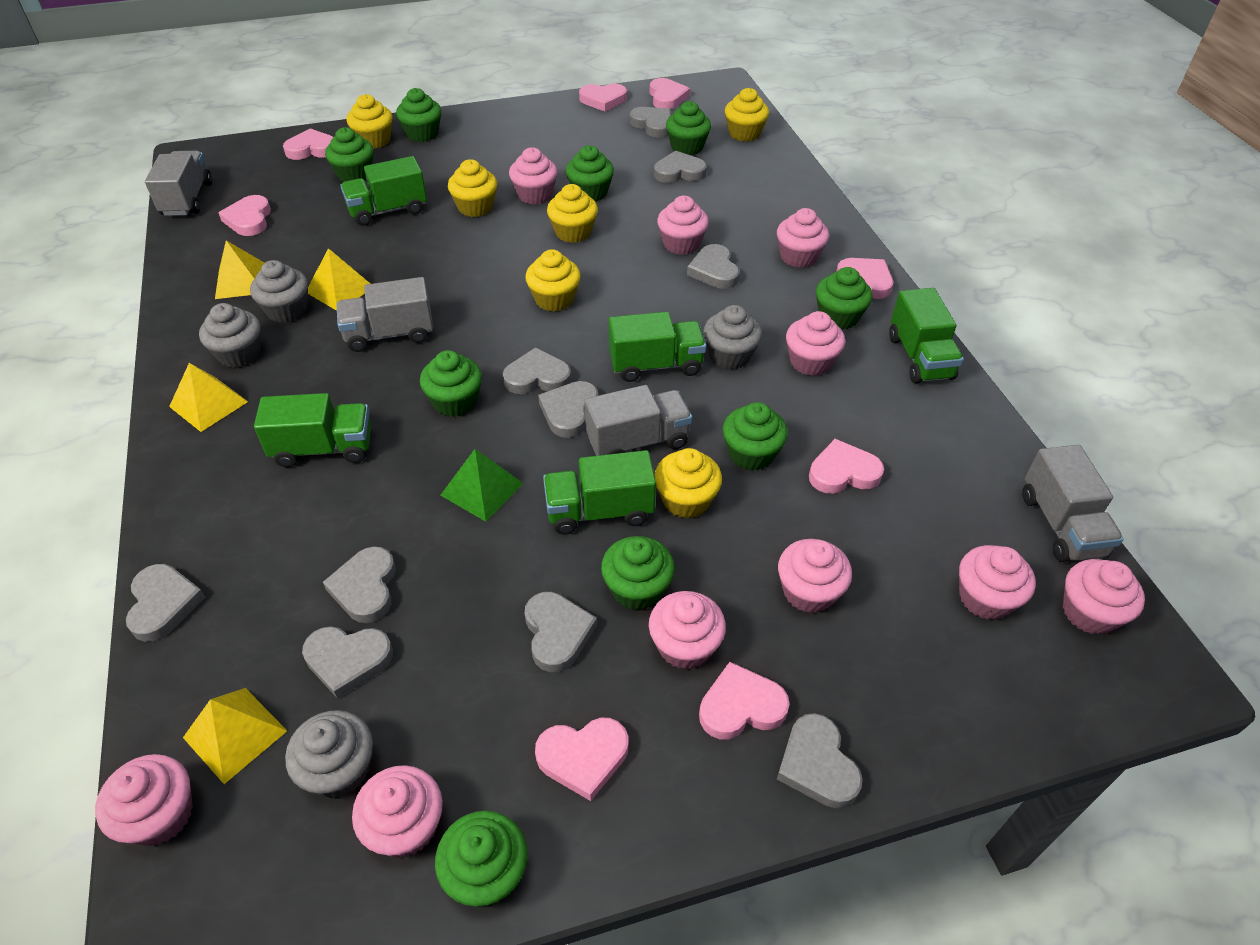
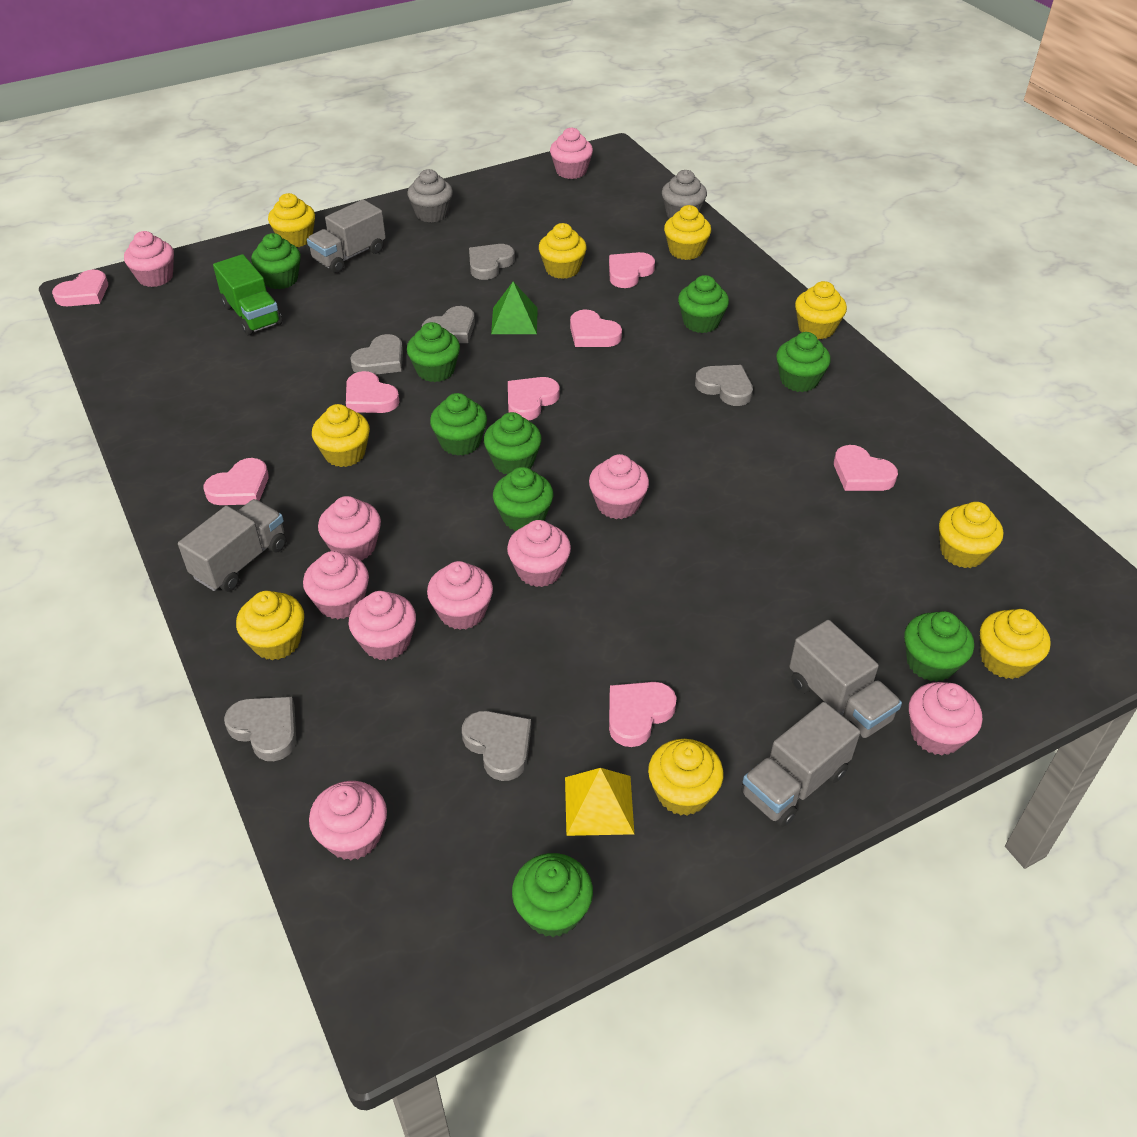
green truck: [254,393,372,467] [340,156,427,226] [543,450,656,534] [609,312,706,382] [889,288,964,383] = 5 -> [213,254,282,336] = 1
grey cupcake: [199,303,261,368] [250,260,308,323] [285,710,373,798] [703,305,762,369] = 4 -> [407,169,453,222] [662,170,707,219] = 2
grey heart: [126,564,205,642] [302,626,393,699] [323,546,396,623] [503,347,571,394] [525,592,597,672] [538,381,599,438] [629,107,671,138] [654,151,707,183] [687,244,740,289] [777,713,863,808] = 10 -> [224,697,296,761] [350,334,403,375] [422,306,475,343] [462,711,531,781] [469,244,515,280] [695,365,753,406] = 6
yellow cupcake: [346,94,393,149] [448,159,497,217] [525,249,581,312] [547,184,598,243] [654,448,722,519] [725,88,769,141] = 6 -> [236,591,304,660] [268,193,315,247] [312,404,370,467] [539,223,587,279] [648,739,724,816] [664,205,711,260] [795,281,847,339] [939,502,1003,568] [980,609,1051,679] = 9
yellow pyramid: [169,363,248,432] [183,688,287,784] [215,240,264,299] [308,248,370,311] = 4 -> [565,768,634,836] = 1

